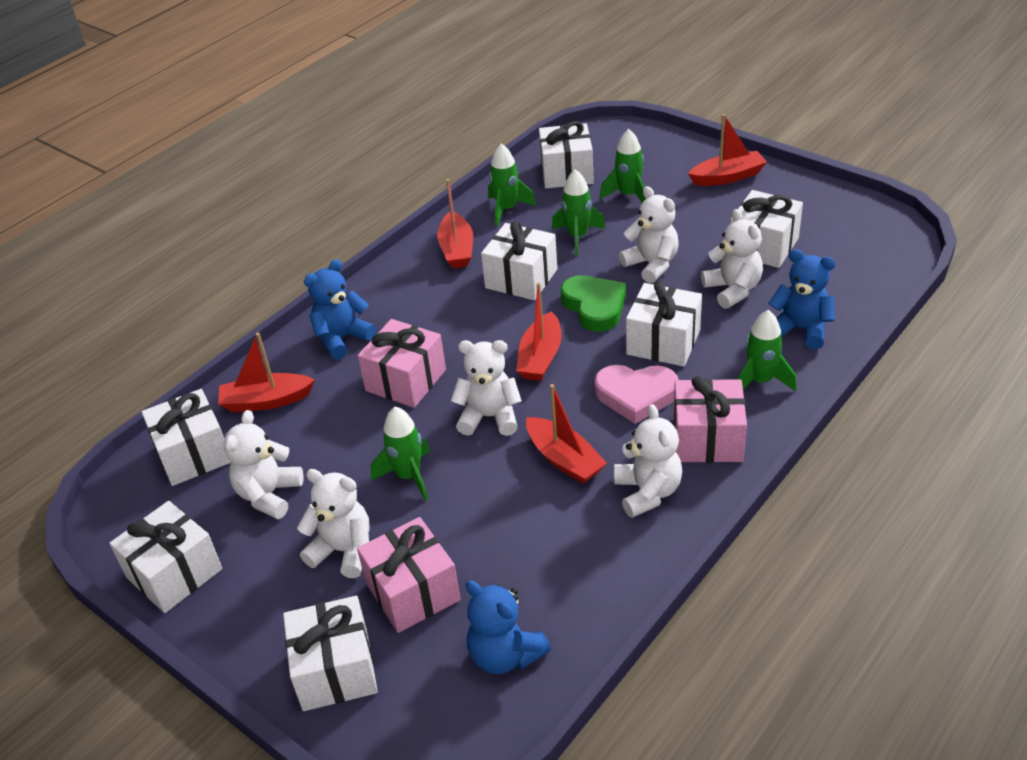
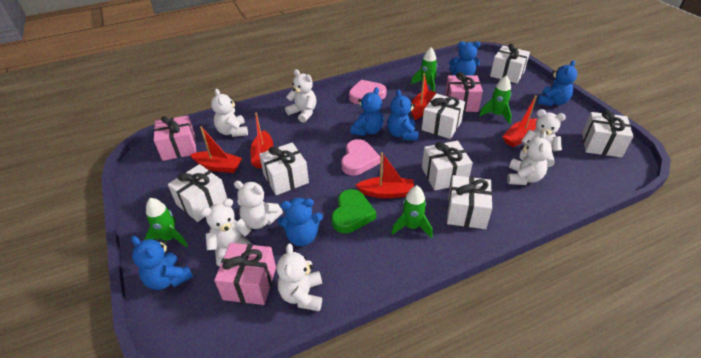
blue teddy bear: [304,259,376,359] [466,580,551,674] [768,249,836,349] = 3 -> [131,236,193,290] [278,198,323,246] [351,87,384,136] [387,89,419,141] [449,41,481,76] [537,60,577,106] = 6
green rocket: [371,407,430,501] [488,144,536,227] [552,169,605,256] [600,129,646,203] [738,310,797,391] = 5 -> [144,198,188,247] [391,185,433,238] [411,47,437,92] [479,75,512,124] = 4
pink heart: [595,365,678,424] = 1 -> [341,139,381,175] [349,80,387,104] = 2
white teddy bear: [224,410,303,519] [297,469,370,578] [451,340,522,436] [614,404,682,518] [619,186,679,283] [701,209,763,309] = 6 -> [200,198,252,266] [211,89,248,137] [234,181,283,229] [277,243,322,311] [285,69,316,123] [507,131,552,185] [520,109,566,167] = 7

